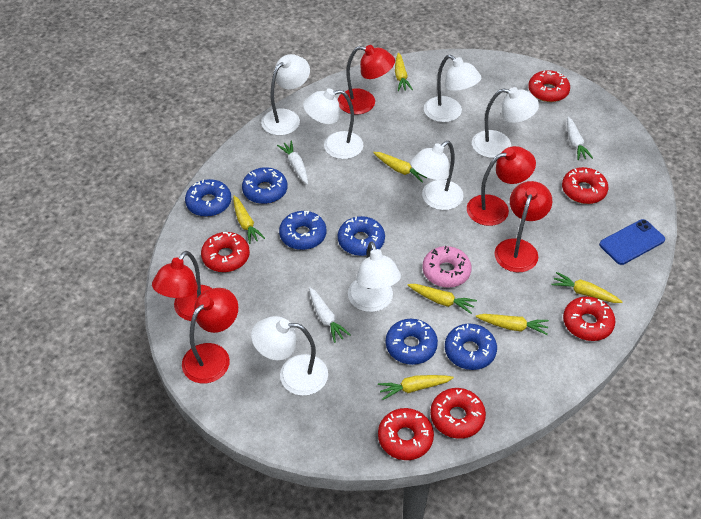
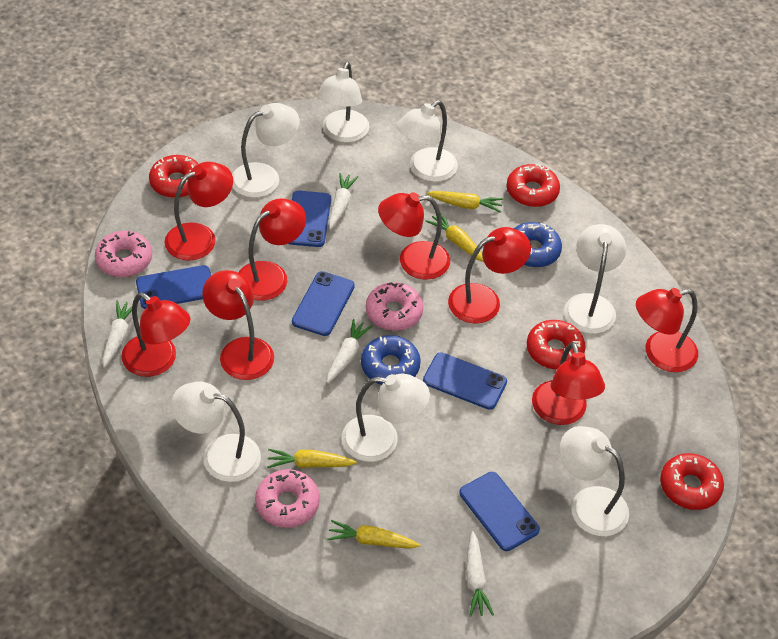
blue donut: [185,179,231,217] [242,167,288,204] [279,211,327,250] [338,216,385,256] [386,319,438,365] [445,324,497,370] = 6 -> [361,335,421,385] [514,222,562,267] = 2
blue phone: [599,219,665,265] = 1 -> [136,265,211,309] [288,191,331,247] [292,271,355,336] [423,352,507,410] [459,472,540,551] = 5
pink donut: [423,246,472,288] = 1 -> [95,231,152,277] [255,469,320,528] [366,282,423,331] = 3
red donut: [201,232,250,272] [378,408,434,460] [430,388,486,439] [528,70,570,102] [562,167,609,204] [563,296,616,341] = 6 -> [149,155,198,198] [507,164,560,207] [527,320,586,370] [660,453,724,510] = 4
red lamp: [152,251,212,321] [182,288,238,384] [338,45,395,115] [467,146,536,226] [494,181,552,272] = 5 -> [121,293,190,377] [165,162,233,261] [202,270,274,380] [238,199,306,301] [378,192,450,280] [448,227,531,323] [532,342,605,425] [636,288,698,372] = 8
white carrot: [277,141,308,185] [309,287,350,343] [567,117,593,160] = 3 -> [102,300,132,368] [327,319,373,383] [329,173,358,229] [466,531,494,617] = 4
yellow carrot: [233,196,265,244] [373,152,427,183] [378,375,454,400] [395,53,413,91] [408,284,477,314] [476,314,549,335] [551,272,623,303] = 7 -> [267,449,357,468] [327,520,420,549] [426,214,484,262] [427,191,503,213] = 4

